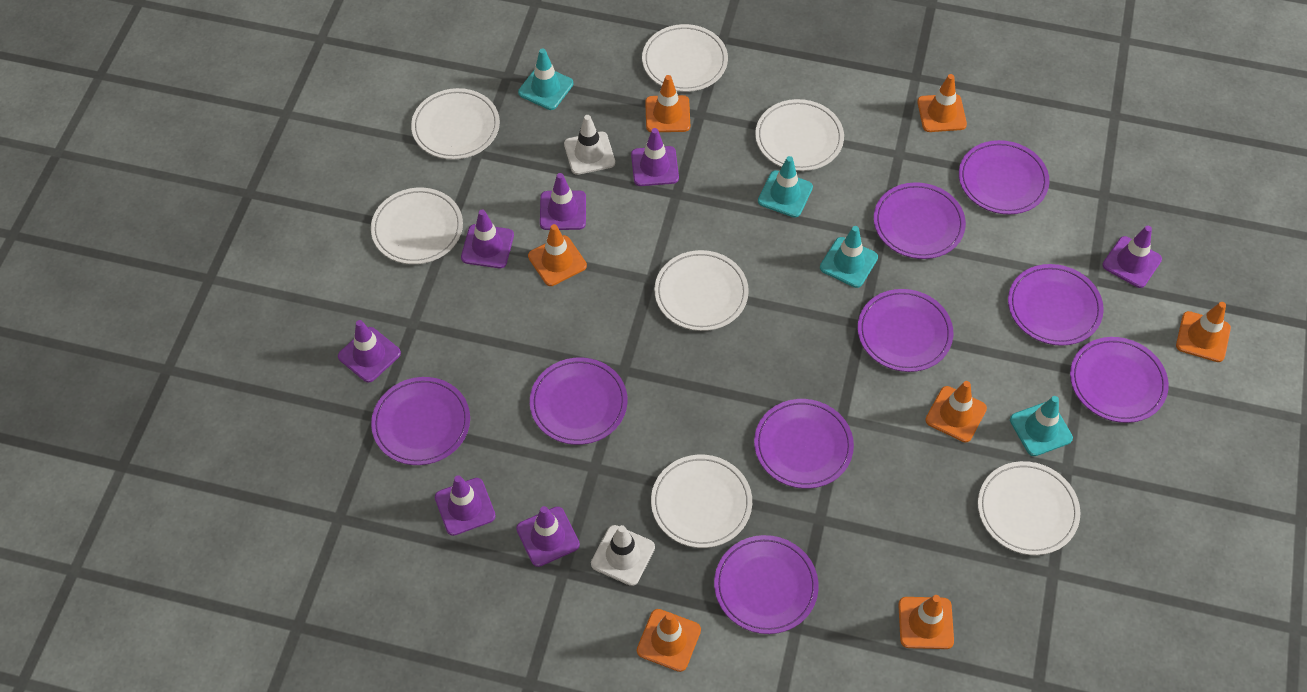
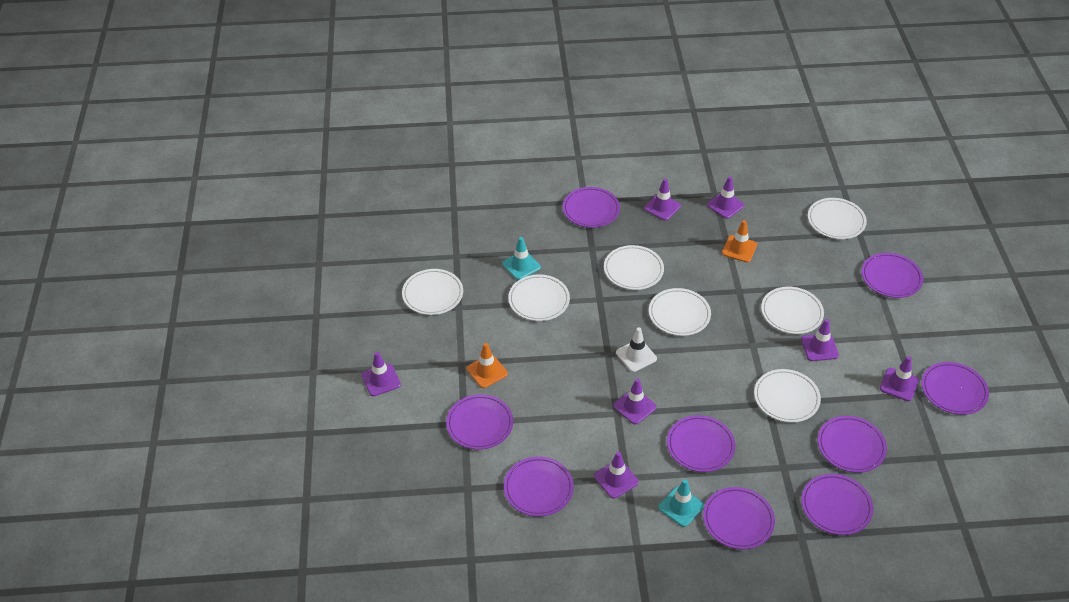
orange traffic cone: [528,224,587,286] [637,609,701,672] [645,75,690,132] [898,595,954,649] [917,74,967,132] [925,381,987,442] [1176,302,1231,362] = 7 -> [466,343,508,388] [722,220,757,262] = 2
turquoise traffic cone: [518,48,573,110] [758,156,813,218] [820,226,878,288] [1010,396,1073,456] = 4 -> [502,237,541,280] [658,479,704,527] = 2
white traffic cone: [564,115,615,175] [591,525,655,586] = 2 -> [616,327,657,372] = 1

